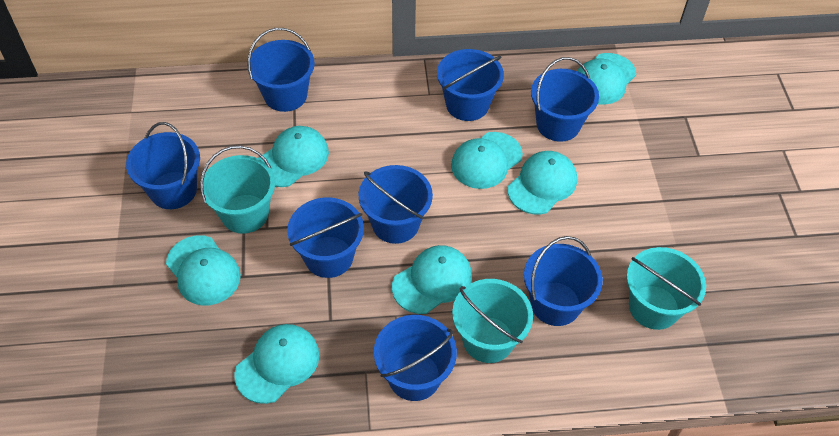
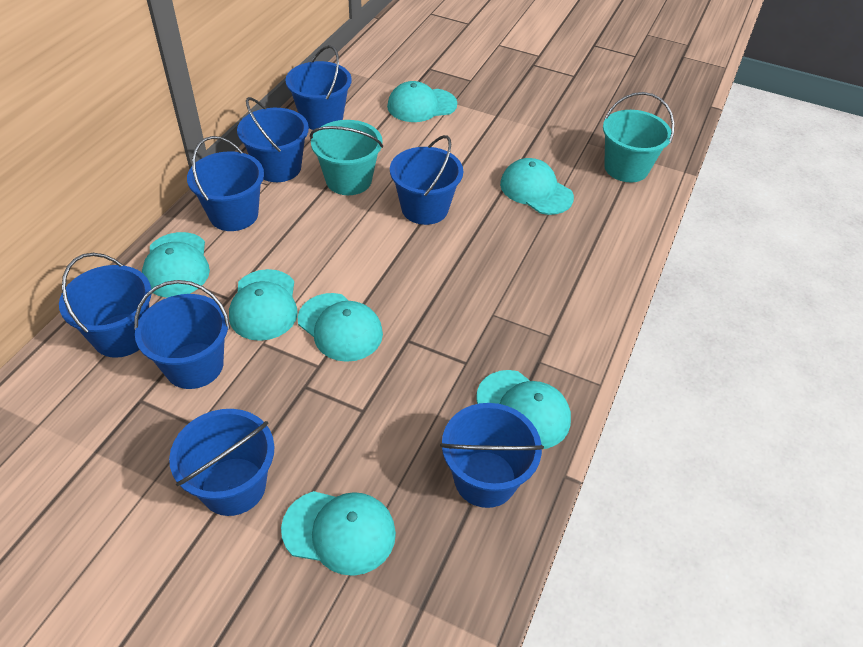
turquoise bucket: [200,146,275,234] [452,279,533,363] [627,247,706,330] = 3 -> [310,120,383,195] [603,92,674,182] = 2

